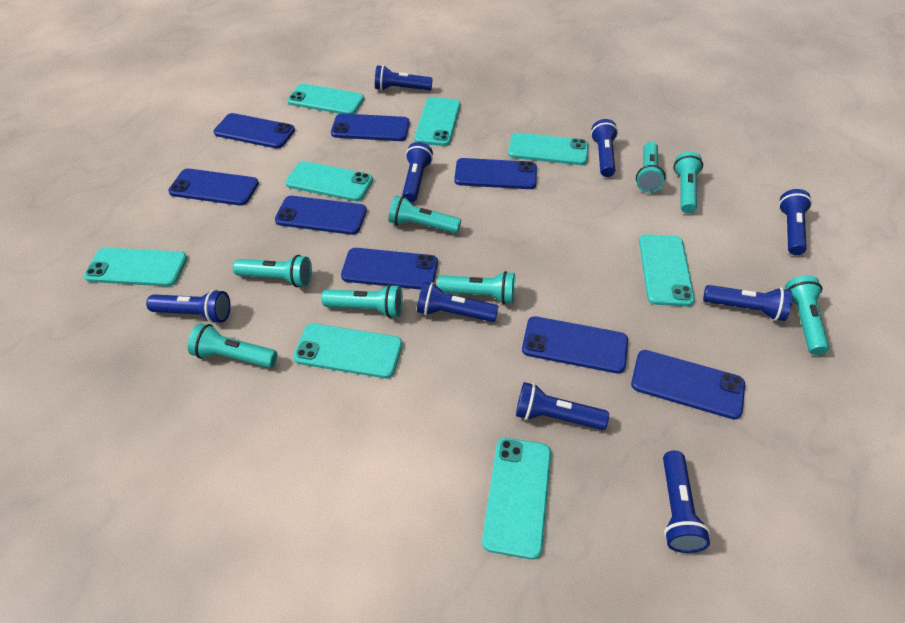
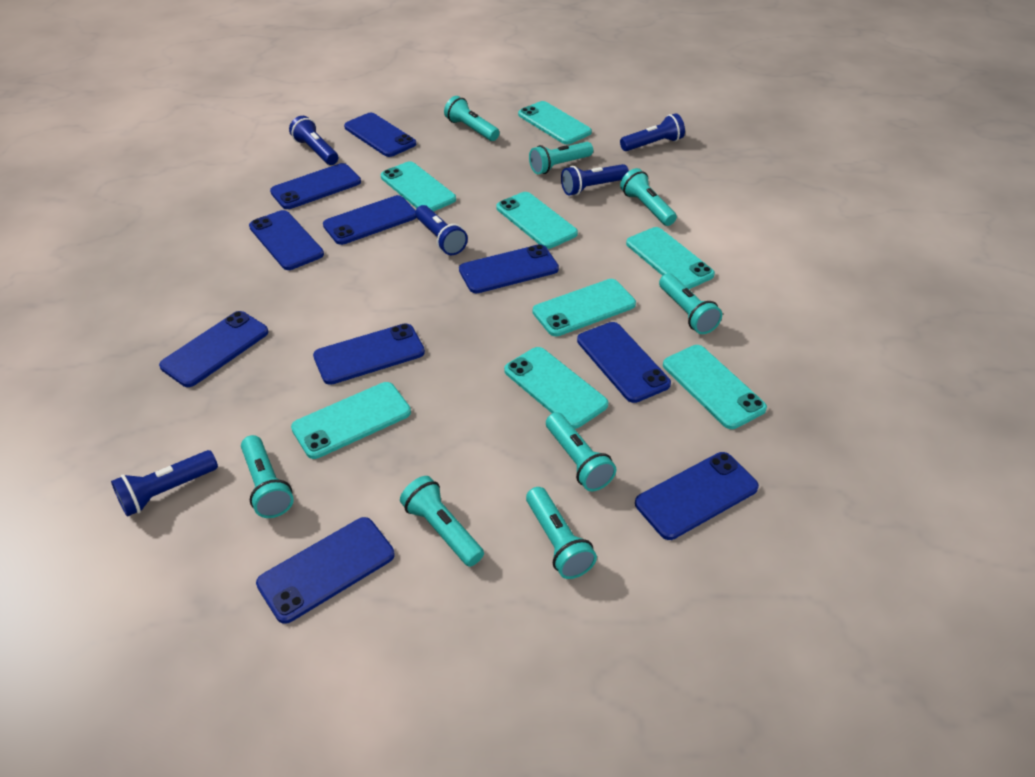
blue flashlight: [146,289,231,323] [375,65,433,91] [402,142,433,203] [417,282,499,322] [516,382,609,430] [591,119,618,177] [663,451,710,553] [703,285,792,321] [779,189,812,255] = 9 -> [111,450,218,517] [289,116,338,165] [415,205,468,255] [561,164,629,196] [620,113,685,151] = 5
blue phone: [168,168,259,206] [214,113,295,149] [275,196,367,235] [331,113,410,141] [341,248,438,290] [454,158,537,189] [522,316,628,373] [631,350,745,419] = 8 -> [159,311,269,387] [249,210,324,270] [256,517,395,624] [270,163,361,209] [313,323,425,385] [323,195,416,245] [344,113,416,157] [459,244,559,293] [577,322,671,403] [635,452,759,540] = 10

